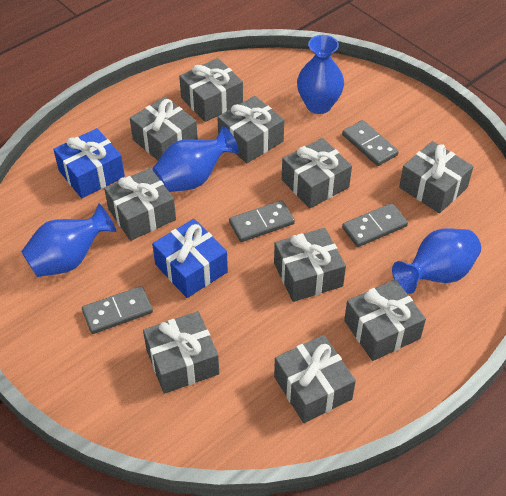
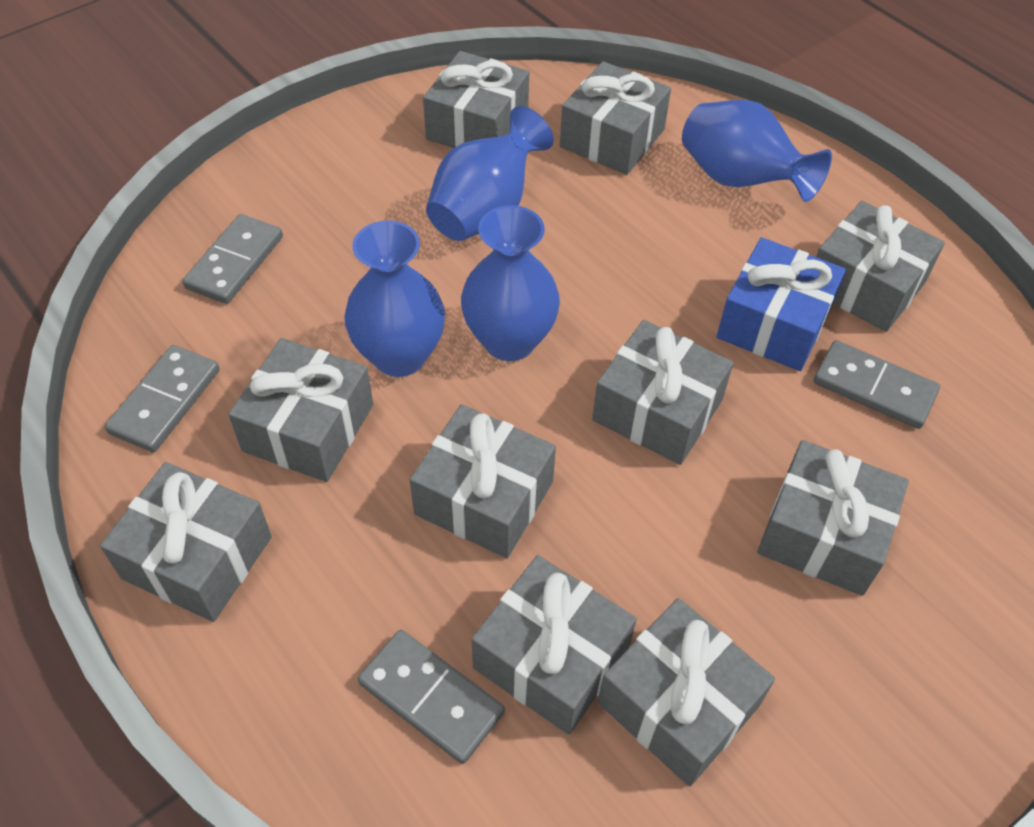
blue gift: [53,128,125,198] [152,219,228,298] = 2 -> [717,237,846,371] = 1

